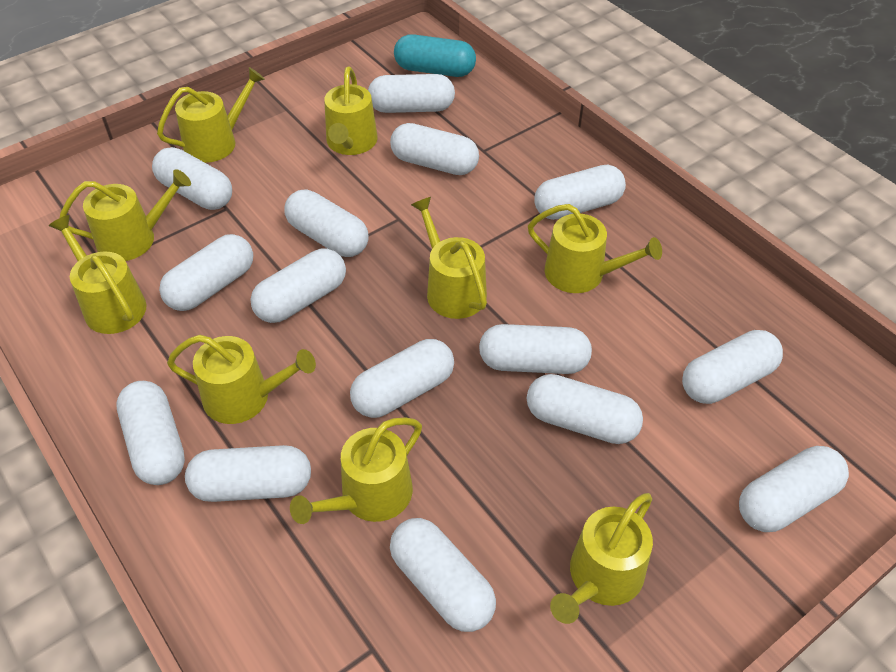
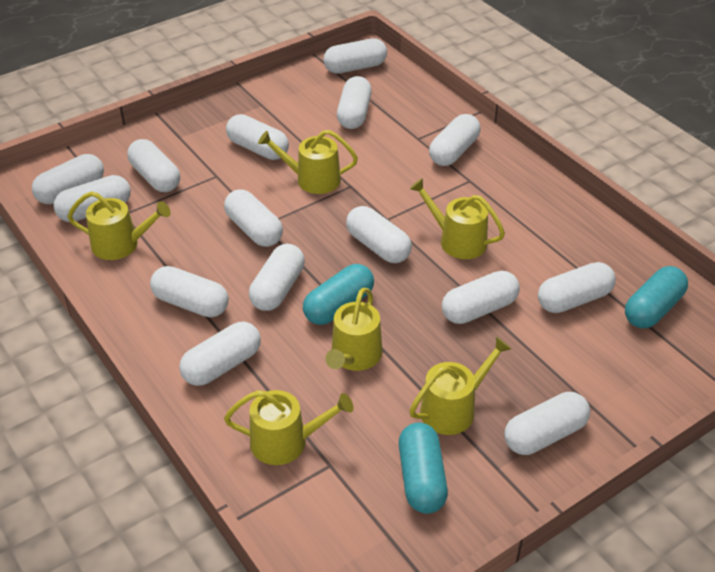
turquoise capsule: [394,34,476,77] = 1 -> [303,264,374,325] [399,422,448,514] [625,266,688,329] = 3
yellow watering can: [49,215,147,334] [60,169,191,261] [157,67,265,163] [167,335,316,424] [290,417,422,524] [324,66,378,155] [411,197,487,319] [528,204,662,293] [550,493,653,624] = 9 -> [67,191,171,260] [224,390,354,465] [258,130,358,194] [325,288,382,371] [410,178,505,259] [410,336,511,435] = 6

